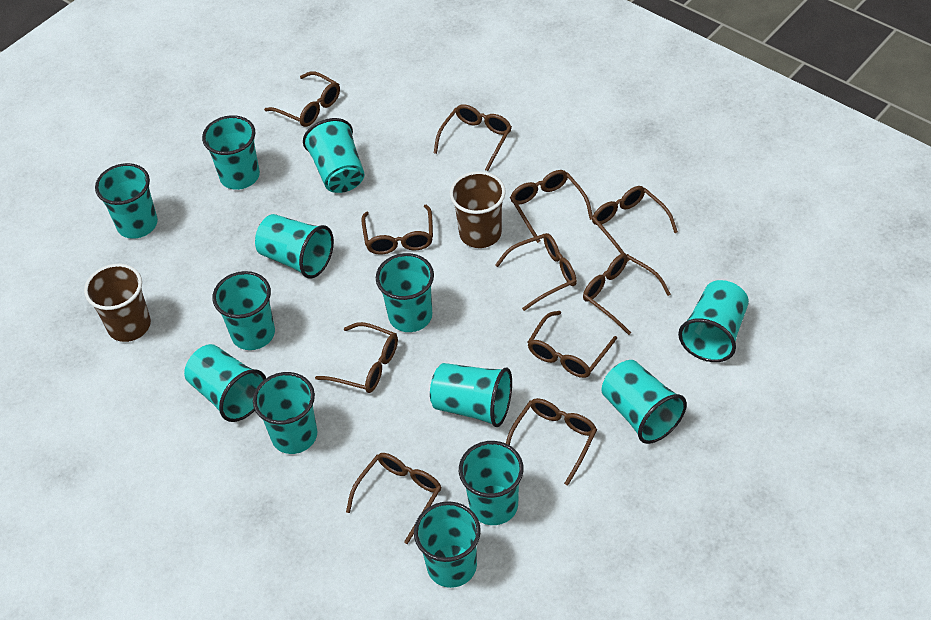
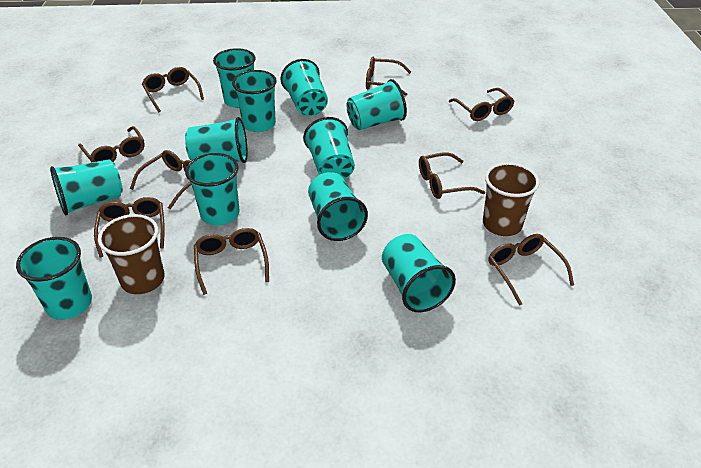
brown glasses: [264,71,340,127] [315,322,398,393] [346,453,442,544] [361,205,433,255] [434,104,512,171] [495,233,577,311] [506,398,597,486] [510,170,593,243] [527,311,617,378] [583,253,671,335] [592,186,678,262] = 11 -> [78,126,145,163] [94,197,165,257] [130,150,191,209] [142,67,204,112] [194,228,269,295] [366,57,411,96] [419,152,485,199] [449,88,514,121] [488,234,574,306] = 9
turquoise cup: [95,163,158,239] [184,344,266,422] [202,115,260,190] [212,271,275,350] [253,372,317,454] [255,214,334,279] [303,118,364,193] [376,253,434,332] [414,501,481,588] [430,363,512,427] [459,441,524,525] [602,360,687,444] [678,280,749,362] = 13 -> [16,237,92,320] [50,159,123,215] [185,117,248,163] [185,153,240,225] [213,48,256,108] [232,70,277,132] [281,59,328,116] [303,117,355,179] [308,172,368,241] [346,79,407,130] [382,234,456,312] = 11

